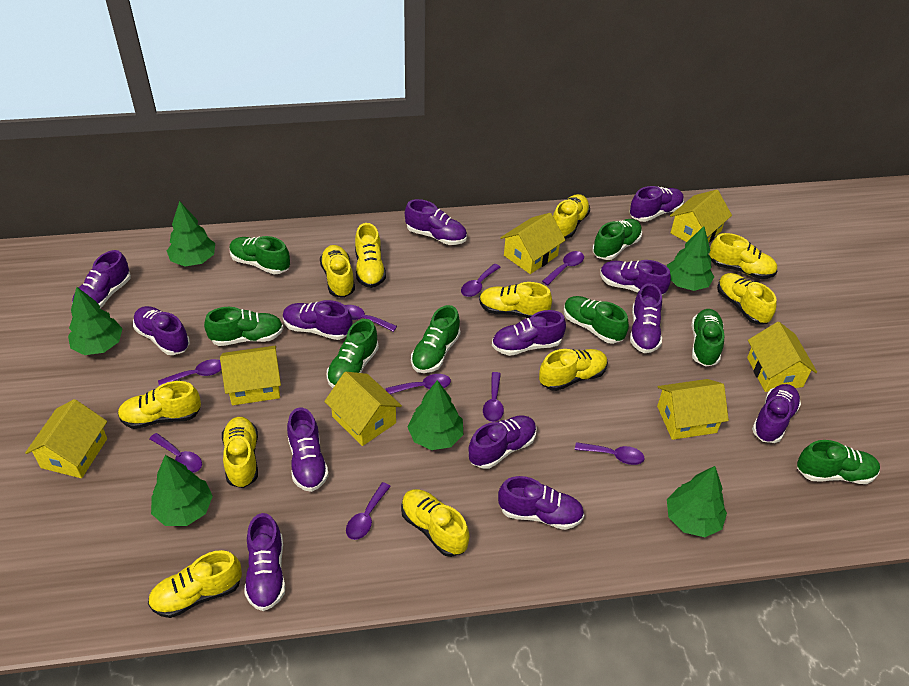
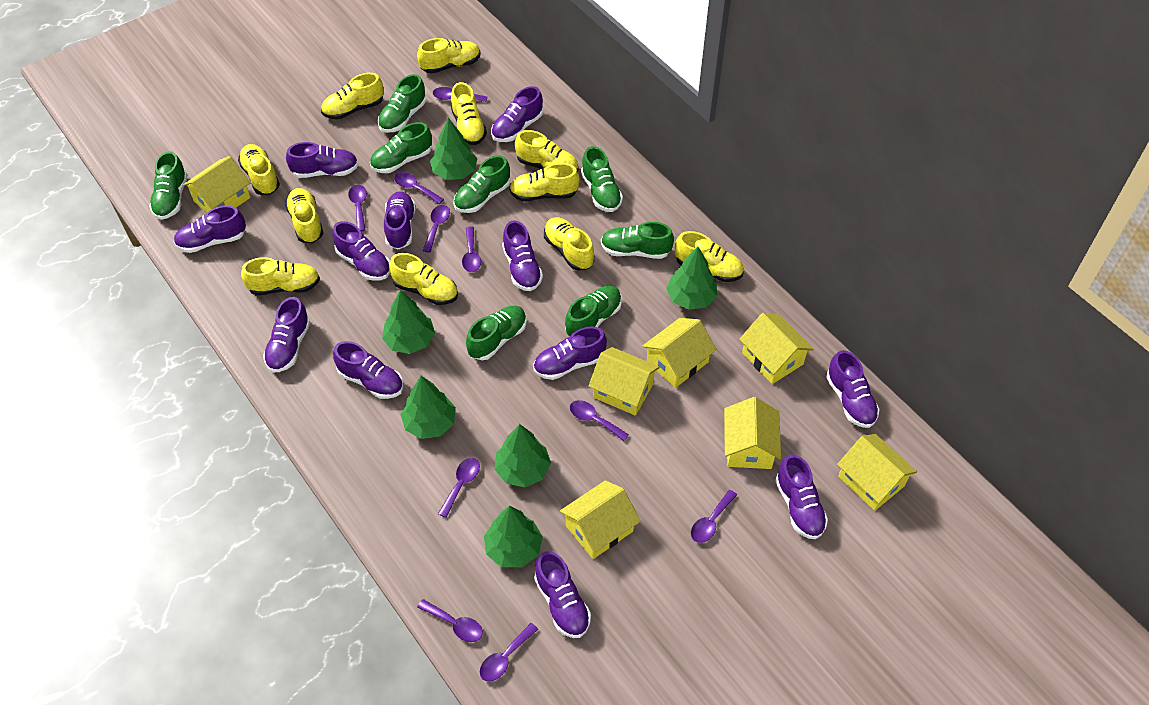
purple shoe: [72,250,131,308] [133,306,190,355] [244,513,285,611] [283,300,352,340] [287,408,329,492] [405,199,467,245] [469,415,537,469] [492,310,566,356] [498,476,584,530] [600,260,671,295] [629,186,684,222] [630,283,662,353] [752,384,801,443] = 13 -> [174,206,246,253] [263,297,310,373] [286,142,358,178] [332,221,390,281] [333,341,403,399] [384,191,416,250] [491,86,543,142] [502,221,543,291] [533,326,607,380] [534,551,591,638] [775,454,828,539] [826,350,879,428] = 12
purple spoon: [149,433,202,473] [158,359,222,386] [345,305,397,332] [346,482,391,540] [386,374,451,394] [461,264,500,297] [483,372,504,422] [542,251,584,285] [575,442,645,465] = 9 -> [348,185,367,232] [394,172,444,204] [417,599,483,642] [423,205,450,253] [433,87,487,102] [438,458,480,518] [462,227,481,272] [480,623,538,681] [570,400,629,441] [691,490,737,543] = 10

